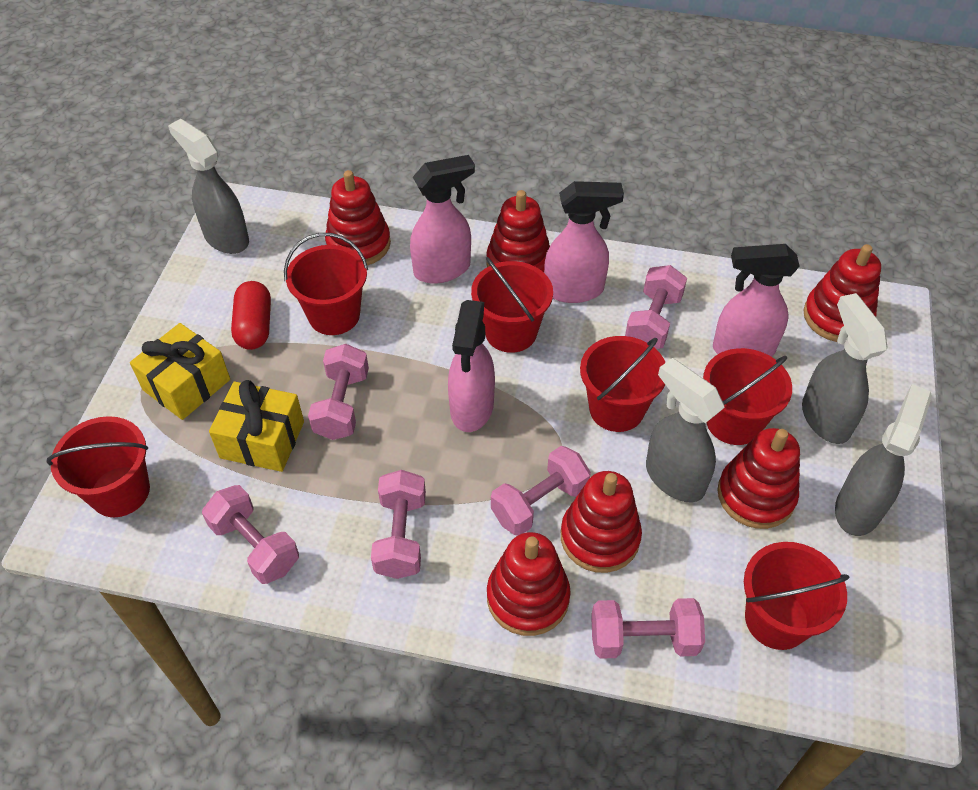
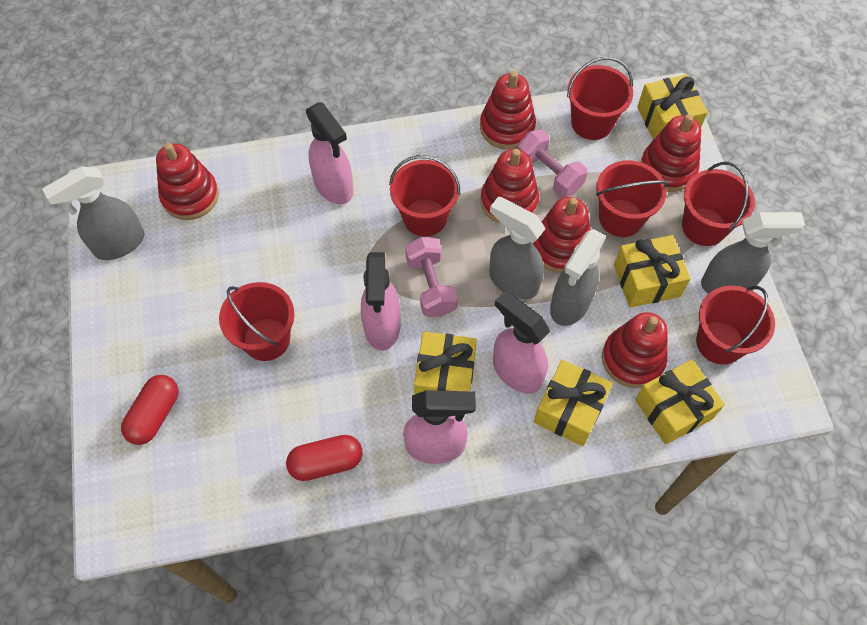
pink dumbbell: [202,485,299,584] [308,344,369,440] [371,470,426,579] [491,446,591,536] [591,598,705,659] [625,265,687,349] = 6 -> [405,237,458,317] [517,129,588,198] = 2
red capsule: [231,281,271,350] = 1 -> [121,375,179,445] [286,435,363,481] = 2
yellow gift: [130,323,230,420] [209,380,304,472] = 2 -> [414,332,477,394] [534,359,613,446] [614,235,691,308] [635,359,725,445] [637,74,708,140] = 5

